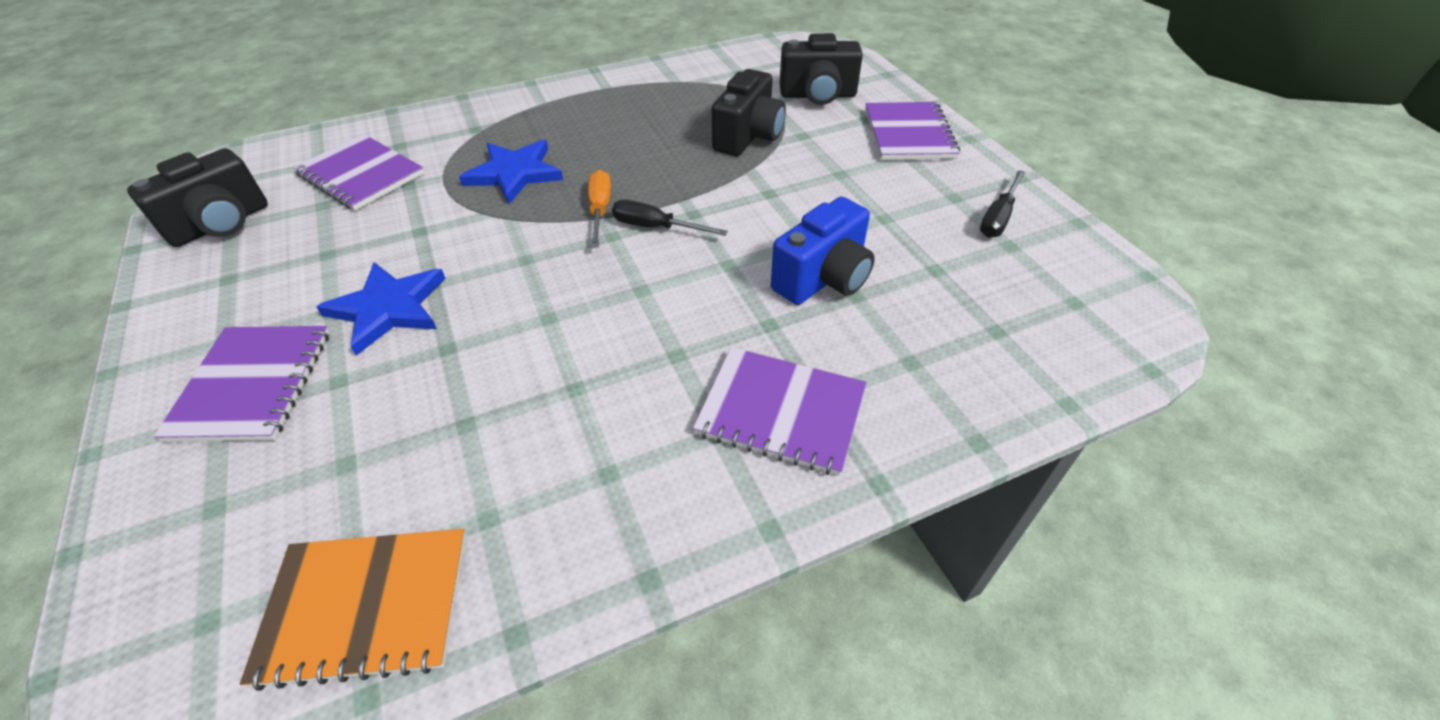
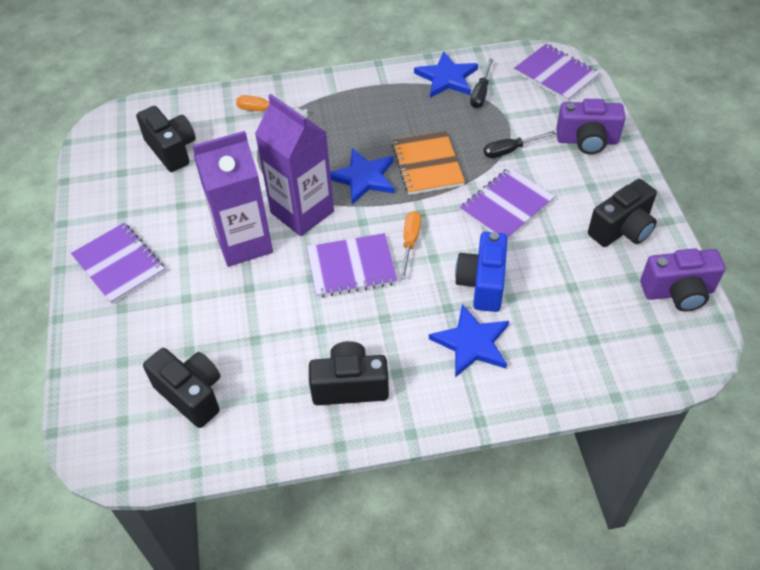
black camera: [127,148,268,247] [712,69,786,156] [779,33,863,105] = 3 -> [136,106,196,172] [143,348,221,428] [309,341,389,405] [588,179,657,247] = 4
blue star: [316,262,445,356] [459,140,563,204] = 2 -> [330,148,395,205] [414,51,478,98] [429,304,509,377] = 3
orange screwdriver: [588,170,611,248] = 1 -> [236,95,308,113] [400,211,421,279] = 2
purple camera: none = 0 -> [556,99,625,154] [640,248,725,312] = 2
purple carton: none = 0 -> [192,131,273,267] [255,94,334,236] = 2

